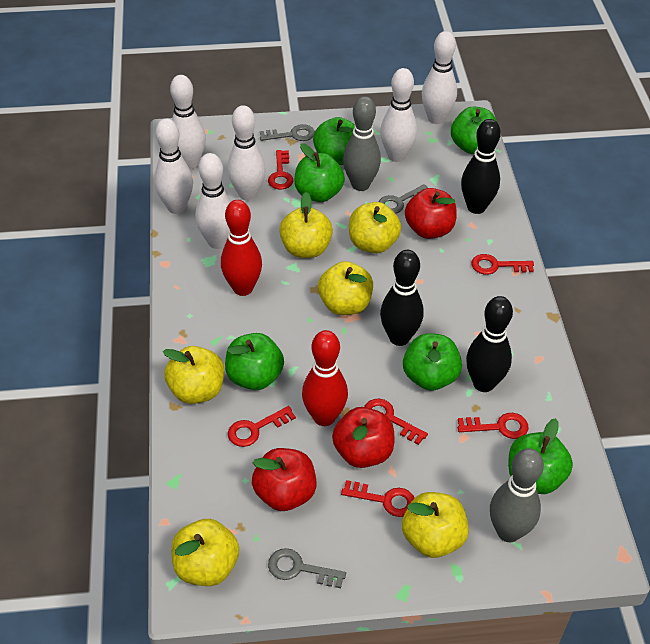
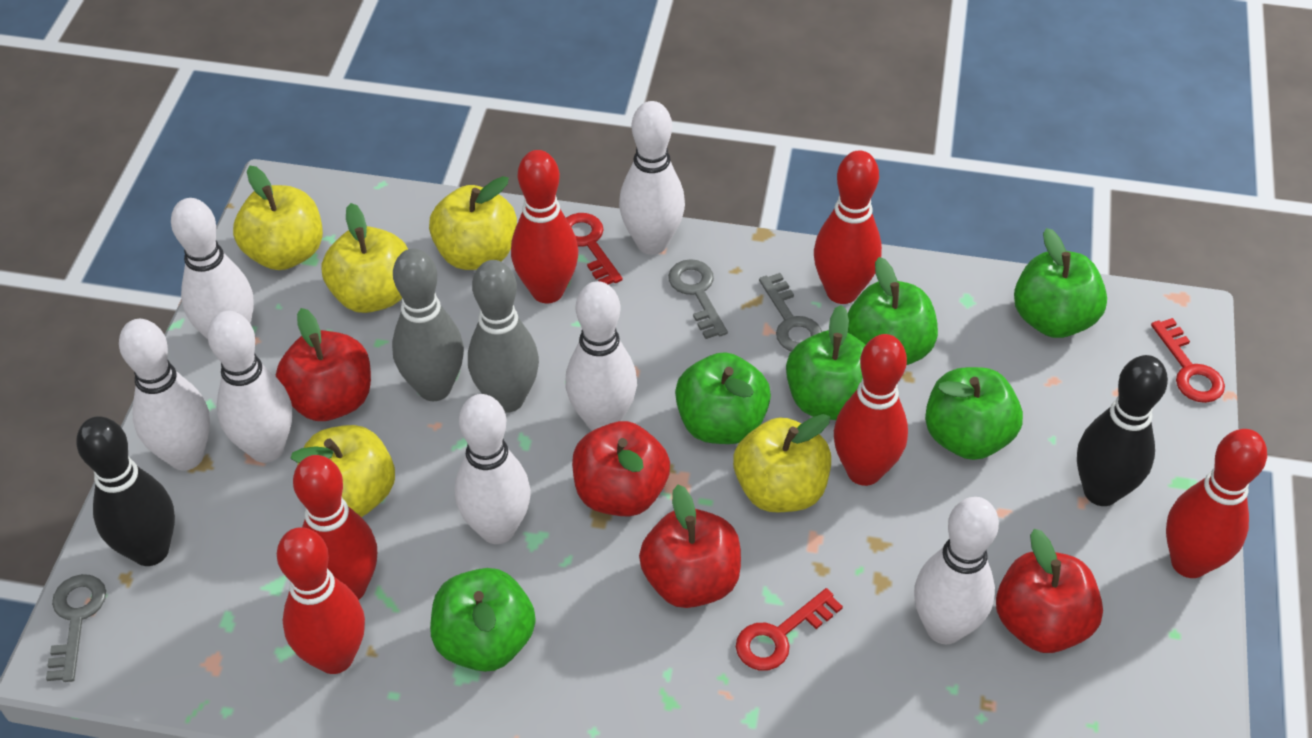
black bowling pin: [380,250,424,346] [461,119,501,214] [466,296,513,392] = 3 -> [76,416,175,566] [1077,355,1168,506] = 2
red apple: [252,448,317,511] [332,407,394,468] [405,188,457,239] = 3 -> [276,308,371,421] [572,421,670,516] [639,485,741,608] [996,529,1103,653] = 4
red bowling pin: [221,200,262,296] [302,330,348,426] = 2 -> [277,527,365,674] [293,455,377,600] [511,150,578,303] [814,151,882,304] [834,334,908,486] [1166,429,1267,578] = 6
red key: [228,406,296,447] [268,150,293,190] [341,480,414,517] [364,399,428,445] [458,413,528,439] [471,254,534,275] = 6 -> [566,213,623,284] [736,588,843,671] [1151,318,1225,403] = 3
white bowling pin: [154,118,193,214] [170,75,206,169] [195,153,231,249] [227,105,266,201] [380,68,417,162] [422,31,457,124] = 6 -> [119,319,210,470] [171,198,254,339] [207,311,292,463] [455,394,531,544] [565,281,637,431] [619,101,685,255] [914,497,999,644] = 7
yellow apple: [163,346,224,404] [171,519,239,586] [279,192,333,258] [318,261,373,315] [349,202,401,253] [402,492,469,558] = 6 -> [233,166,323,270] [290,425,395,517] [321,203,408,313] [429,176,517,270] [733,414,831,512] = 5

